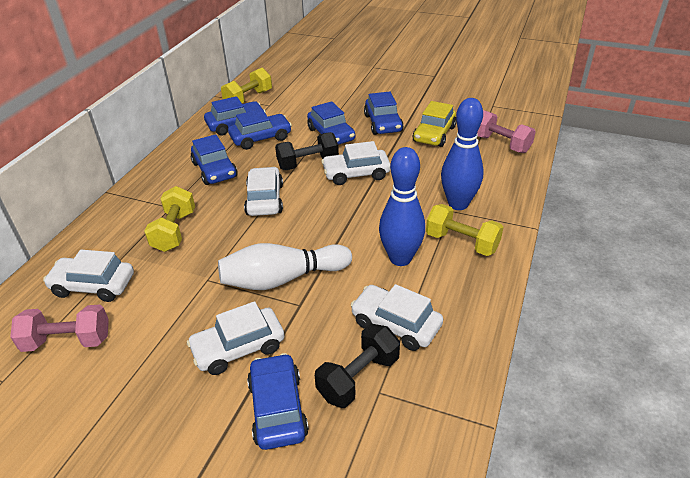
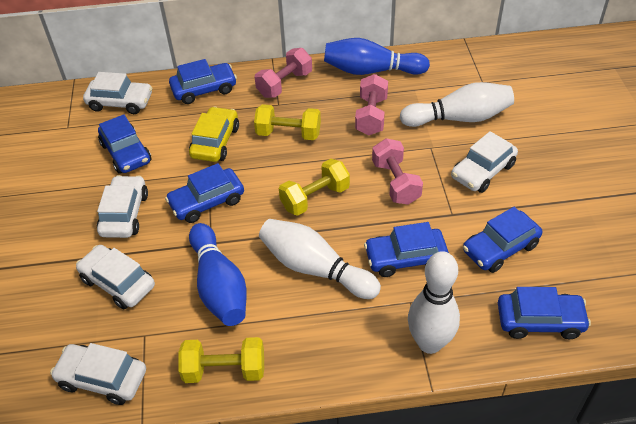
black dumbbell: [275,132,339,170] [315,324,400,408] = 2 -> none = 0
pink dumbbell: [10,304,109,352] [477,110,536,153] = 2 -> [255,48,312,98] [355,74,388,135] [372,138,423,205] = 3
white bowling pin: [218,243,352,290] = 1 -> [259,219,381,299] [400,82,514,127] [408,251,460,354] = 3

